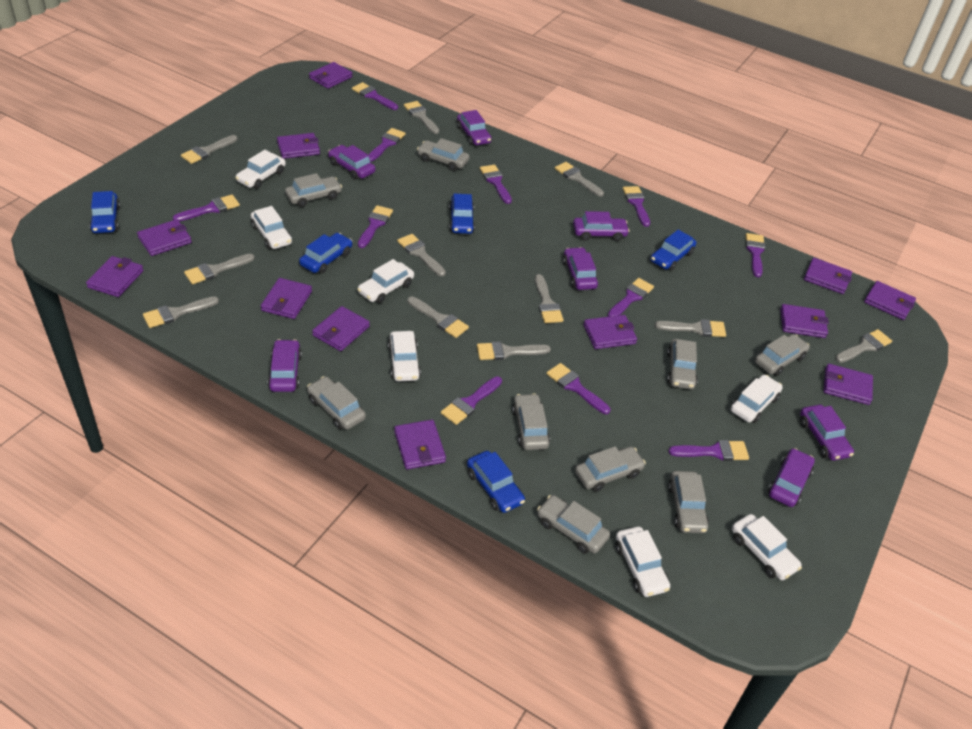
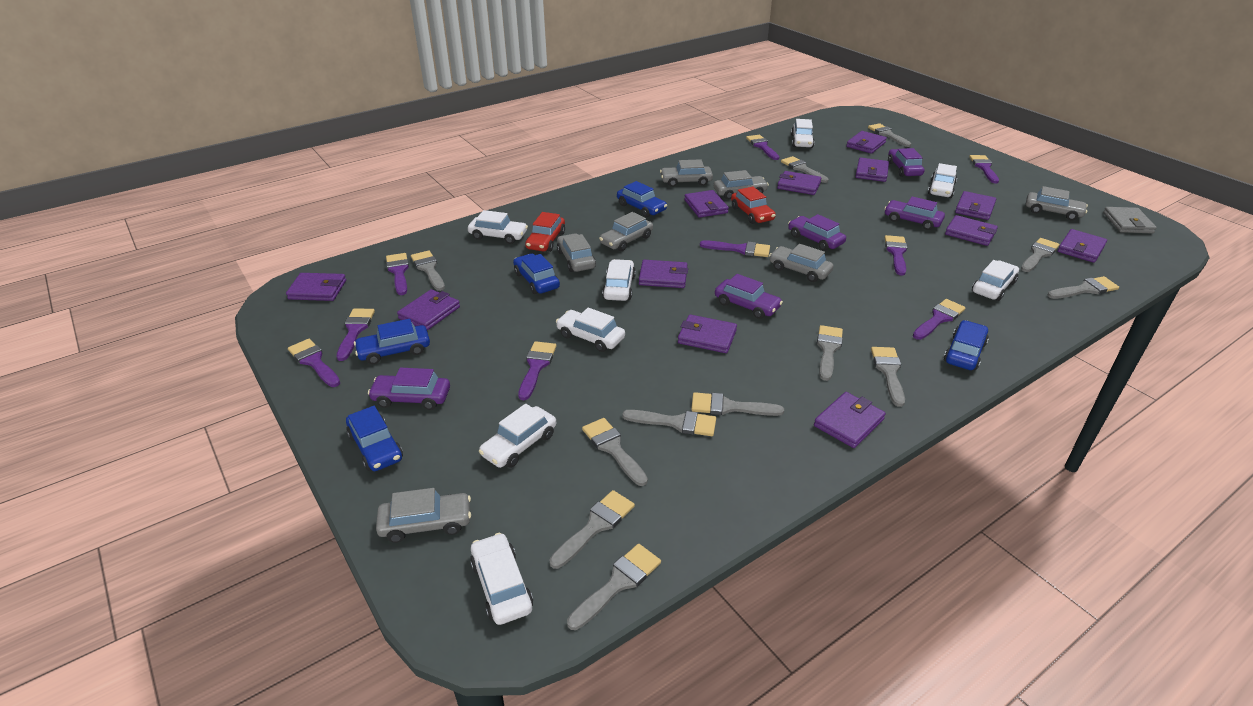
grey brush: [143,296,219,328] [181,135,237,164] [184,254,255,284] [397,234,446,276] [404,101,439,134] [408,296,469,338] [477,341,551,360] [535,274,563,323] [555,162,604,196] [655,319,726,337] [835,329,892,363] = 11 -> [411,250,445,291] [549,490,635,569] [567,544,661,630] [582,418,648,486] [622,410,716,436] [691,392,784,416] [781,156,828,183] [817,325,843,381] [868,123,911,147] [871,347,905,407] [1021,238,1059,272] [1048,276,1119,299] = 12
grey car: [285,173,342,207] [307,376,366,430] [417,138,470,171] [512,393,550,450] [537,495,610,554] [575,446,646,492] [667,339,698,389] [668,471,709,533] [755,334,810,376] = 9 -> [376,488,471,543] [557,233,596,272] [599,212,653,251] [660,159,713,187] [714,170,769,199] [769,244,833,282] [1026,186,1088,220] = 7
grey wallet: none = 0 -> [1103,207,1157,234] = 1
purple brush: [173,195,240,221] [352,82,398,110] [358,205,393,248] [368,128,406,162] [441,376,502,425] [480,165,512,204] [546,363,610,414] [607,278,654,317] [623,186,650,227] [668,440,749,461] [746,233,765,277] = 11 -> [288,339,340,387] [337,309,375,361] [386,253,409,295] [518,341,556,400] [700,240,770,257] [746,135,779,160] [885,235,908,276] [913,299,966,340] [969,155,999,183] = 9
purple car: [268,339,302,392] [328,145,375,180] [457,110,492,145] [563,247,598,290] [573,211,630,241] [768,448,815,507] [800,405,854,461] = 7 -> [368,368,450,410] [715,274,783,319] [788,214,846,251] [884,197,945,230] [888,148,925,177] = 5
red car: none = 0 -> [525,212,565,252] [731,187,776,224] = 2
white car: [235,150,286,189] [251,206,292,249] [357,259,414,303] [388,331,421,382] [615,527,670,597] [731,375,783,423] [732,514,802,580] = 7 -> [468,210,528,244] [470,533,533,625] [479,404,556,468] [556,308,625,352] [602,259,636,301] [791,119,815,148] [928,163,957,198] [972,260,1019,301] = 8

